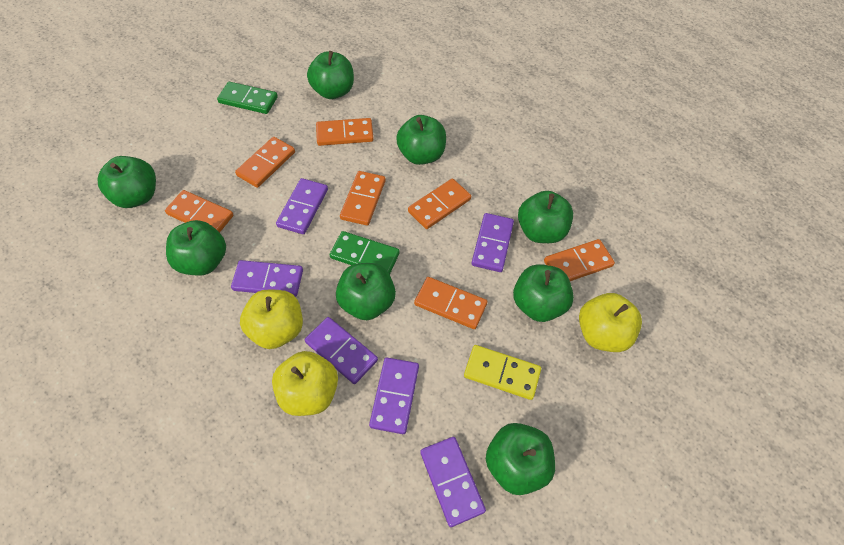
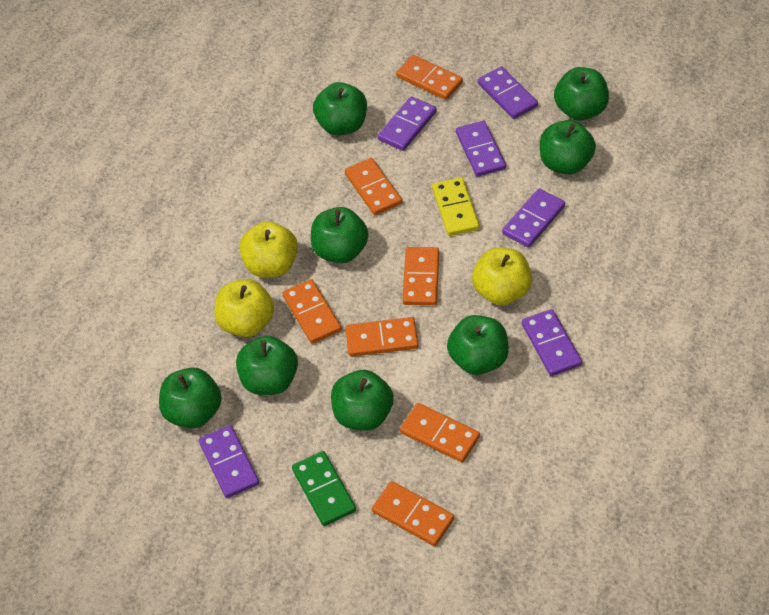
green domino: [217,82,278,114] [330,231,400,274] = 2 -> [292,451,356,526] = 1

